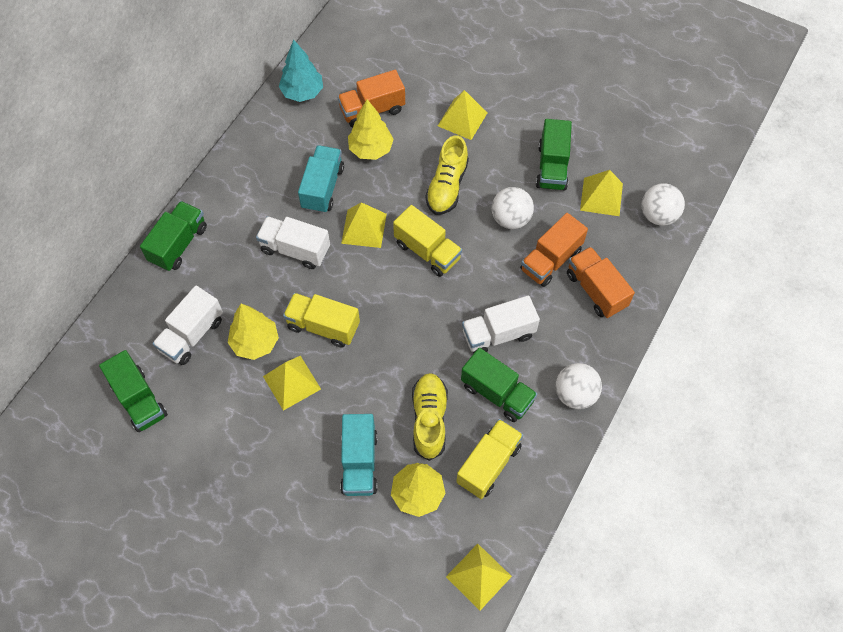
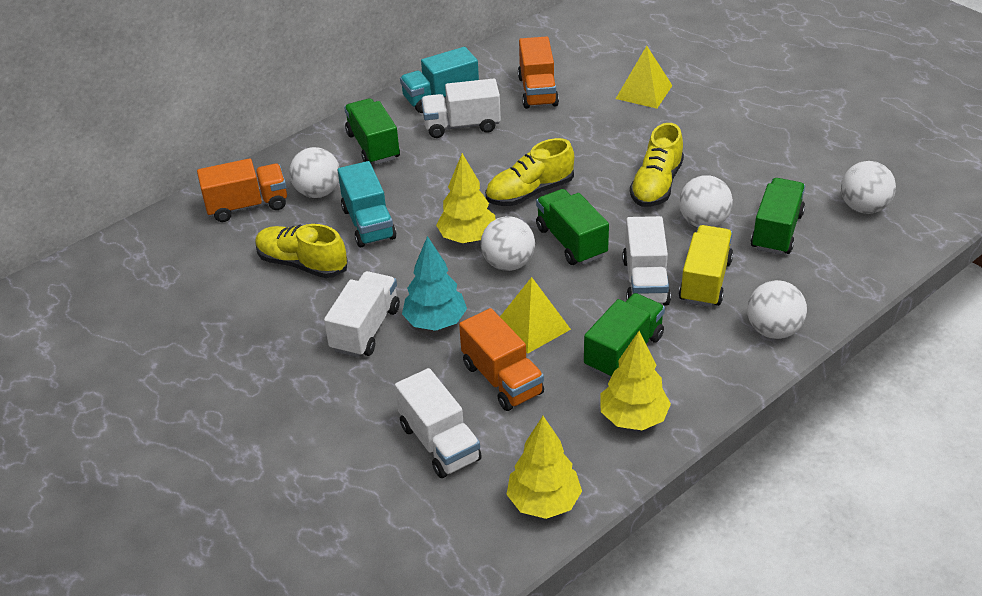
white ball: [492,187,534,229] [556,363,602,409] [641,183,685,226] = 3 -> [289,147,340,198] [481,216,535,271] [679,175,733,227] [747,280,807,339] [841,161,896,214] = 5
white truck: [152,286,223,365] [256,216,330,269] [462,295,540,353] = 3 -> [324,271,400,358] [395,368,482,478] [421,78,501,138] [622,216,671,306] = 4
yellow pyramid: [263,356,321,411] [341,202,387,248] [438,90,487,140] [446,544,512,610] [580,170,623,216] = 5 -> [500,277,571,354] [616,46,673,109] = 2
yellow shoe: [412,373,448,461] [425,135,469,215] = 2 -> [255,224,347,278] [485,138,574,206] [630,123,684,207] = 3
yellow truck: [283,293,360,348] [393,205,462,277] [456,419,523,499] = 3 -> [679,225,733,307] = 1

